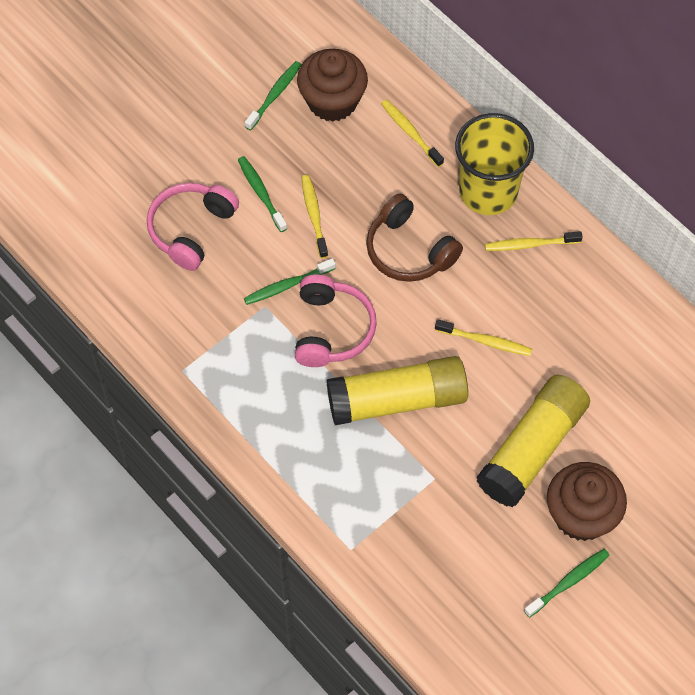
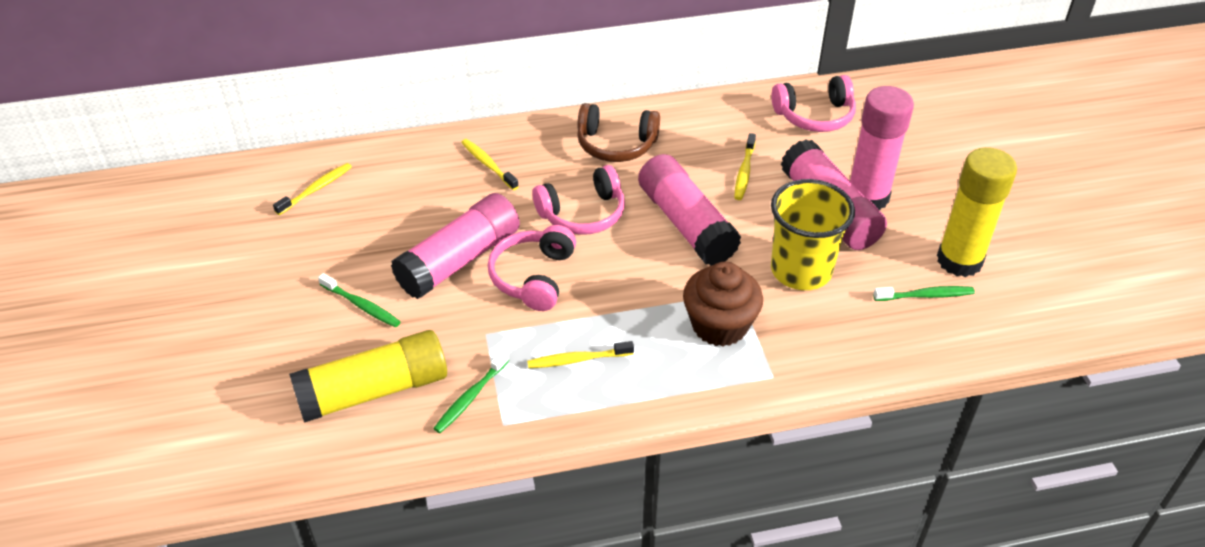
brown cupcake: [297,49,368,122] [547,462,627,541] = 2 -> [683,262,763,347] = 1
green toothbrush: [238,156,287,232] [244,258,336,305] [245,61,301,130] [524,549,610,618] = 4 -> [318,273,401,327] [433,351,509,433] [873,286,975,301] = 3
pink glue stick: none = 0 -> [391,193,520,299] [638,154,741,266] [781,139,887,250] [849,86,914,210] = 4
pink headphones: [147,183,239,271] [295,275,377,367] = 2 -> [488,225,576,311] [532,165,625,235] [771,75,856,132] = 3

